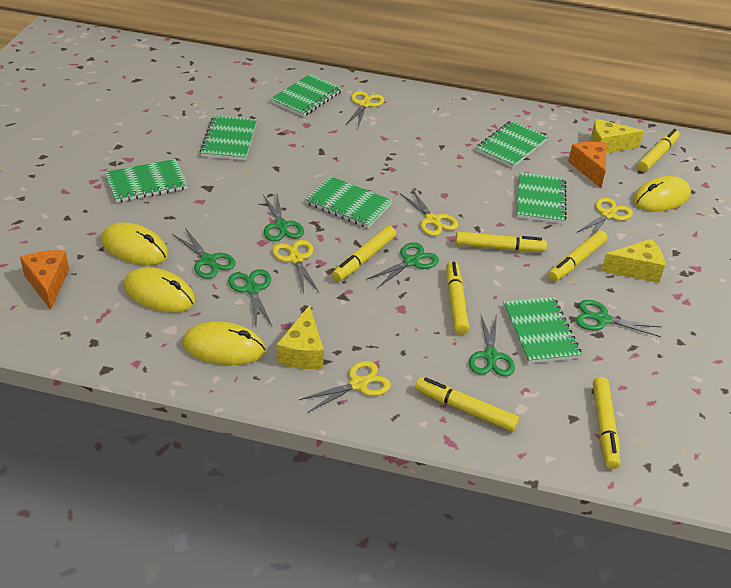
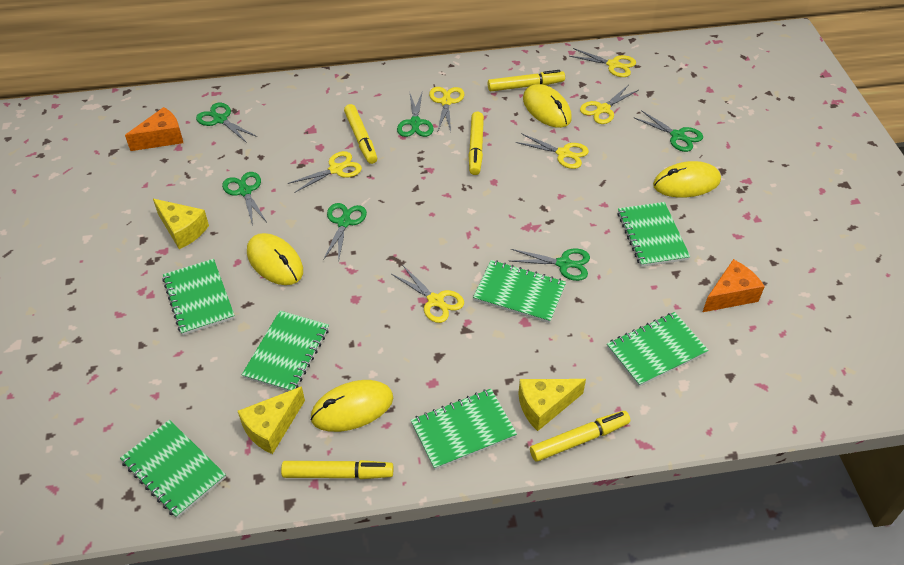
yellow marker: [332,226,396,281] [415,377,519,432] [446,261,469,335] [455,232,547,252] [548,231,608,281] [593,377,620,469] [637,129,680,172] = 7 -> [281,460,393,479] [344,104,377,164] [468,112,484,175] [488,70,565,91] [530,411,630,462] = 5
yellow scissors: [272,240,319,293] [299,361,391,412] [346,91,384,127] [400,188,459,236] [576,198,633,238] = 5 -> [288,151,362,193] [391,266,464,323] [429,87,464,131] [515,133,589,169] [569,48,636,77] [580,85,639,124] = 6

